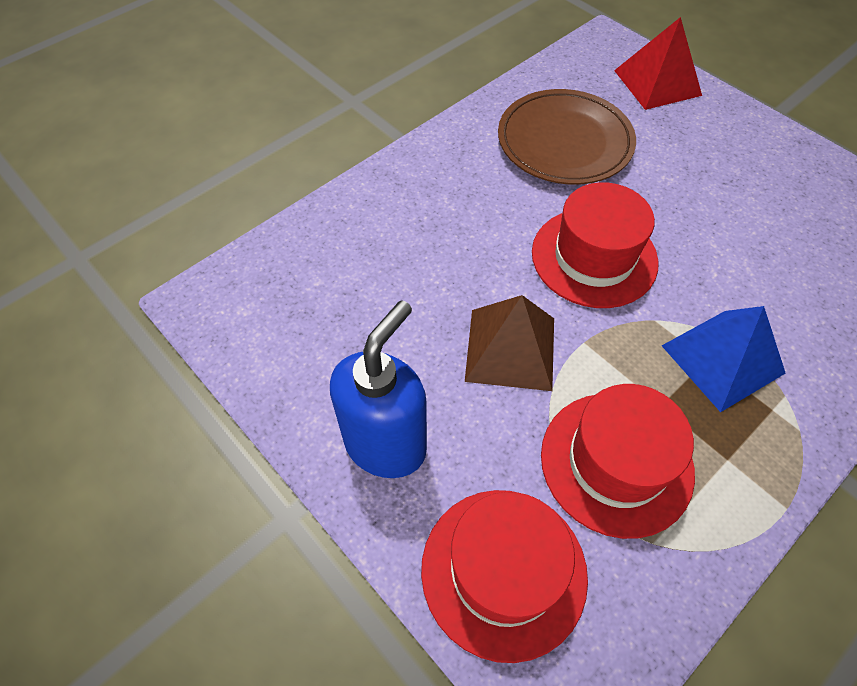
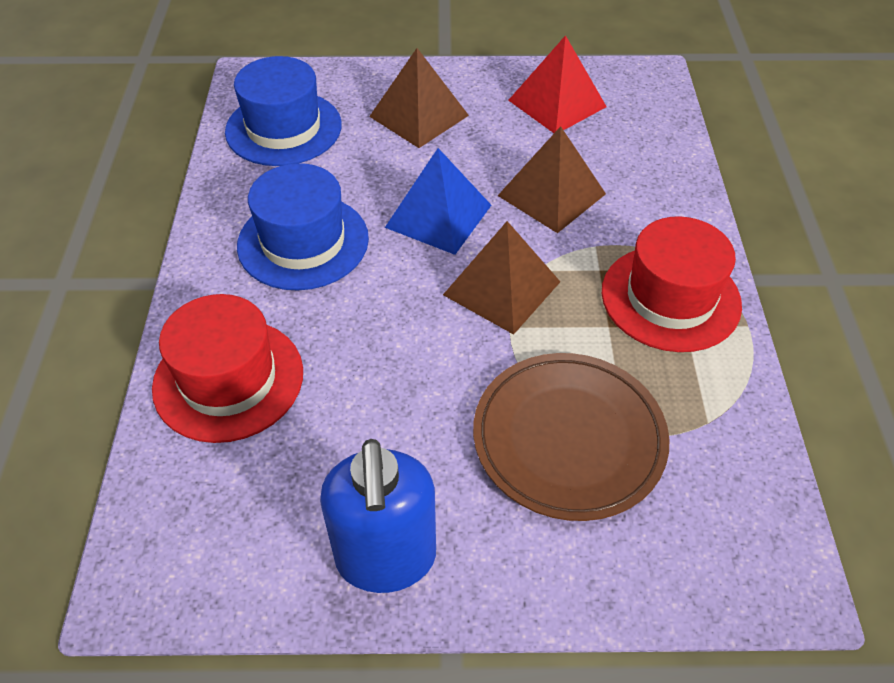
blue hat: none = 0 -> [225,56,342,166] [237,163,369,290] = 2
brown pyramid: [465,295,554,391] = 1 -> [369,48,469,148] [443,221,560,335] [498,126,606,233] = 3
red hat: [421,490,588,663] [532,182,658,308] [541,384,695,539] = 3 -> [152,294,303,443] [602,216,742,352] = 2

